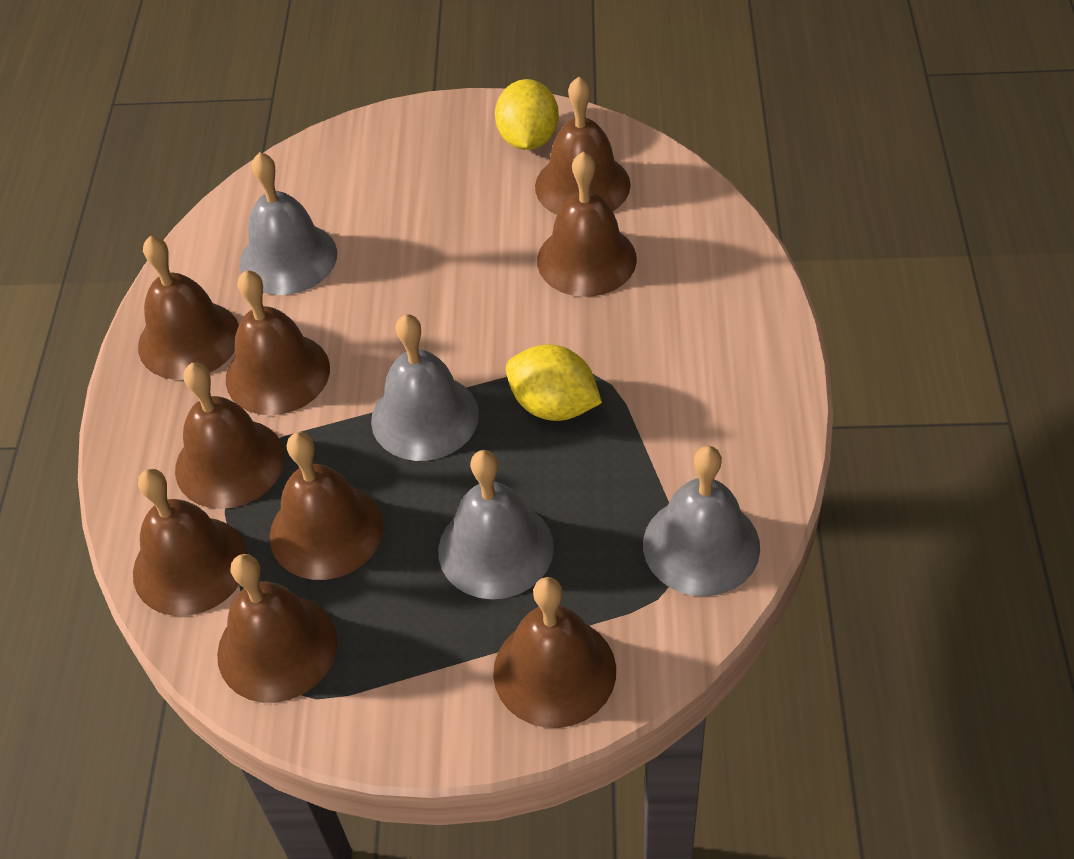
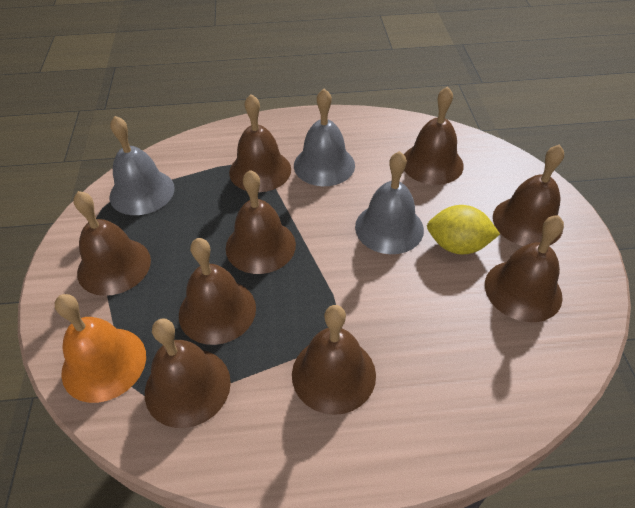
grey bell: [239,152,337,295] [371,314,479,461] [438,450,554,599] [643,446,760,596] = 4 -> [110,116,175,215] [294,89,355,186] [355,151,424,254] = 3
orange bell: none = 0 -> [55,294,146,403] = 1
yellow lemon: [495,79,559,150] [506,345,602,421] = 2 -> [427,205,500,254] = 1

